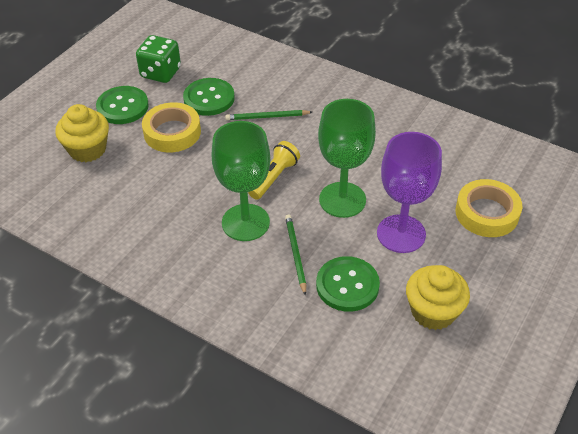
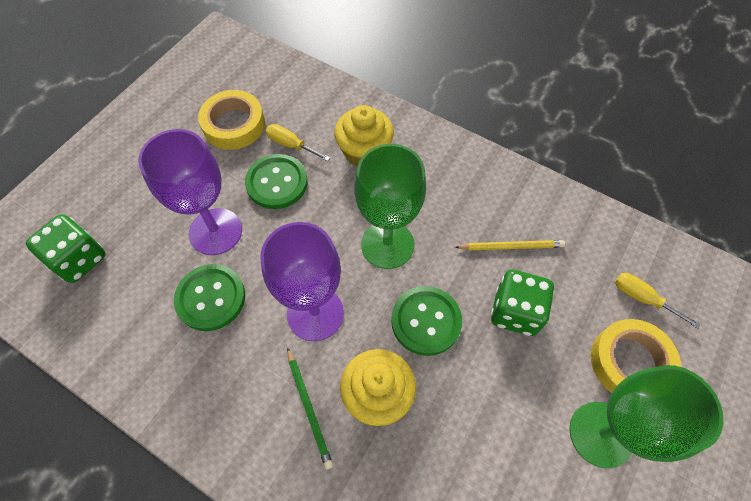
green dice: [136,35,181,83] = 1 -> [26,214,105,283] [491,270,554,336] = 2
green pencil: [225,110,312,120] [285,214,306,296] = 2 -> [287,347,333,469] = 1
purple goblet: [377,132,442,253] = 1 -> [138,129,242,255] [260,222,344,341] = 2
yellow flashlight: [248,141,300,200] = 1 -> none = 0
yellow pencil: none = 0 -> [455,240,565,250] = 1
yellow screwdriver: none = 0 -> [266,124,330,161] [615,273,701,329] = 2

